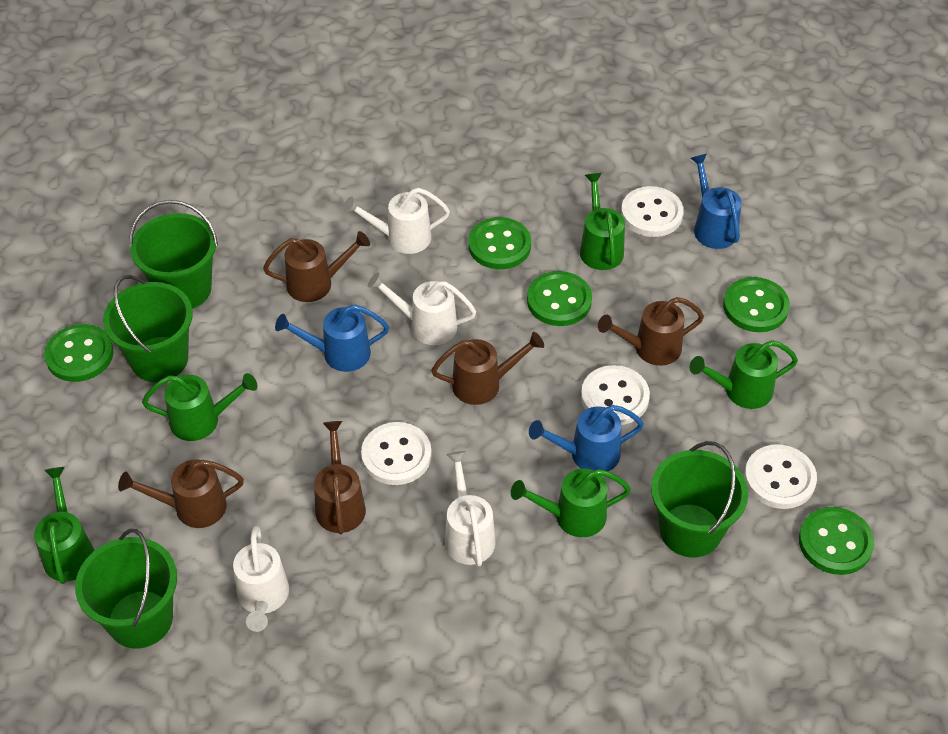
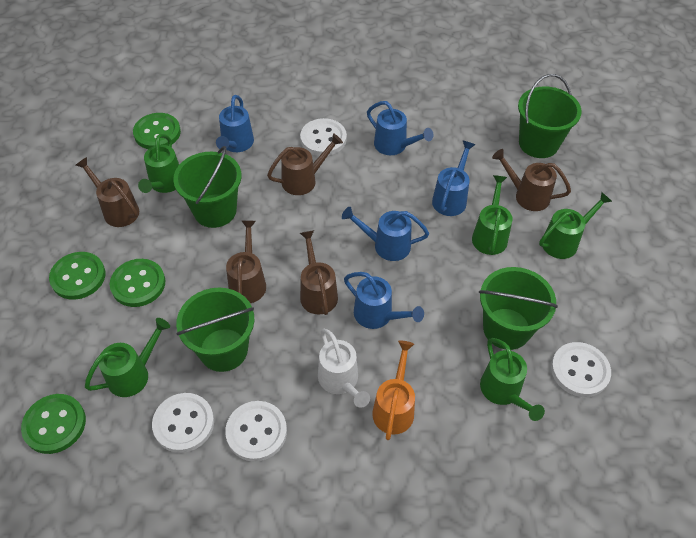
blue watering can: [275,305,389,372] [529,405,644,471] [691,154,742,249] = 3 -> [216,95,254,152] [342,207,429,261] [344,272,424,329] [367,101,433,155] [432,141,475,216] = 5
green button: [44,324,114,382] [468,217,531,269] [527,271,592,326] [723,277,790,332] [799,507,874,575] = 5 -> [21,394,86,454] [49,252,105,300] [110,259,165,307] [133,113,181,149] = 4
orange watering can: none = 0 -> [372,341,415,440] = 1
white watering can: [233,526,289,632] [343,188,450,254] [367,272,476,345] [445,451,496,566] = 4 -> [318,329,370,408] = 1

